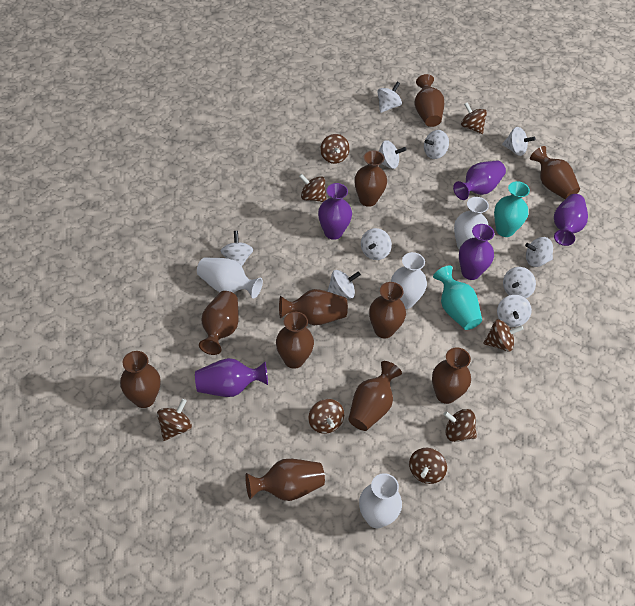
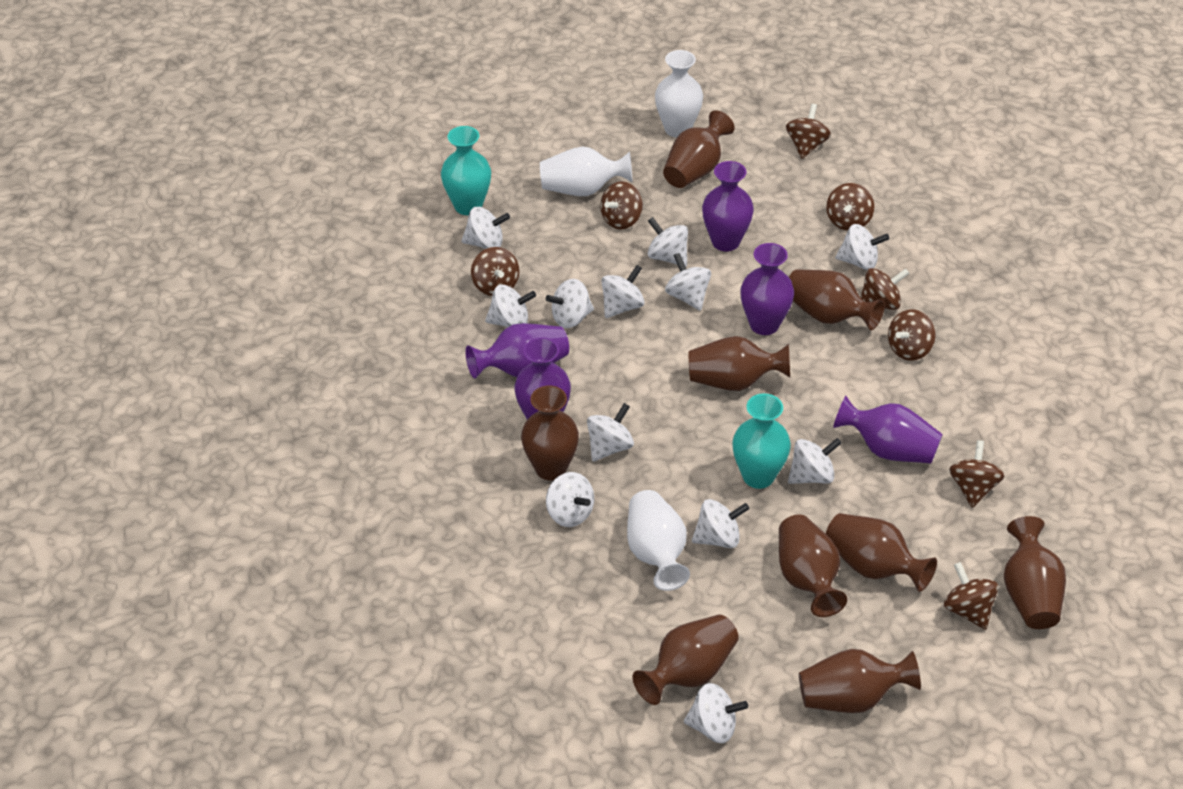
brown vase: [120,351,160,408] [199,291,239,355] [245,459,325,501] [276,312,314,369] [279,289,348,325] [348,361,402,431] [354,150,387,207] [369,282,406,338] [414,74,444,127] [432,348,471,404] [530,146,580,199] = 11 -> [521,386,579,480] [632,614,739,705] [663,110,735,188] [689,336,790,391] [779,515,847,617] [789,269,885,330] [799,649,921,713] [826,513,937,592] [1004,516,1066,629] = 9
white spinning top: [221,231,253,266] [327,270,361,299] [361,228,392,260] [377,82,402,113] [379,140,407,169] [424,130,449,159] [497,295,532,327] [502,127,536,156] [503,267,536,298] [525,237,553,267] = 10 -> [461,207,510,249] [485,285,536,327] [546,279,594,328] [546,472,594,527] [587,403,634,461] [602,265,645,318] [647,217,688,267] [665,253,711,311] [684,683,748,743] [692,499,750,548] [788,438,841,484] [835,224,889,270] = 12
white vase: [197,257,263,299] [359,473,402,528] [391,252,427,309] [454,197,489,249] = 4 -> [540,146,633,196] [627,490,690,591] [655,50,703,137] = 3

